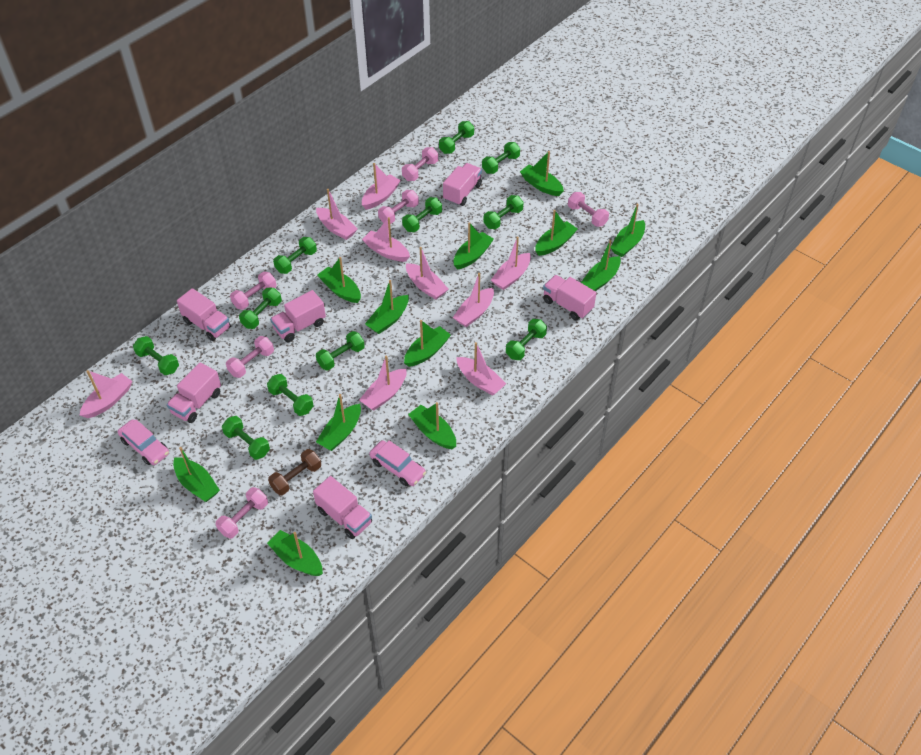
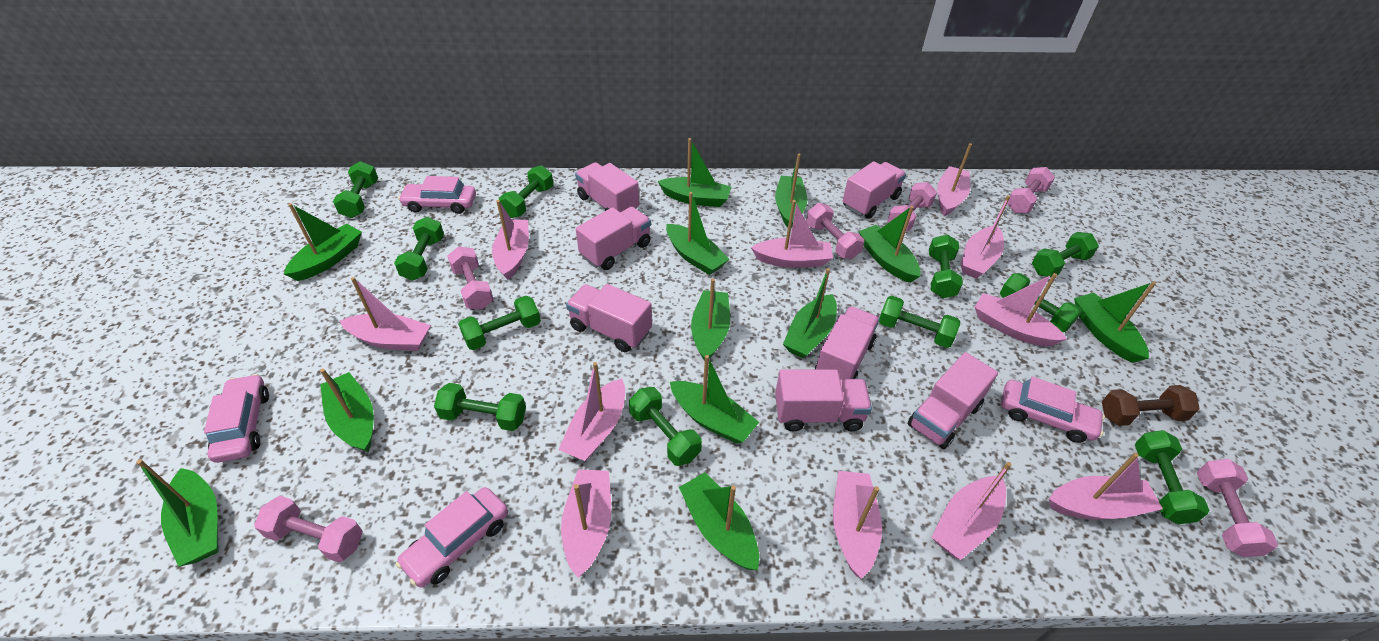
pink boat: [80,370,133,418] [316,189,357,240] [359,356,407,411] [362,163,401,210] [362,217,410,262] [406,247,448,300] [453,273,494,327] [456,342,506,396] [491,237,531,290] = 9 -> [340,277,431,351] [492,200,529,280] [558,362,625,461] [561,469,611,578] [751,200,833,268] [833,471,882,579] [932,462,1012,560] [937,143,972,216] [961,195,1010,279] [975,273,1067,346] [1049,453,1163,520] = 11
pink car: [118,419,169,465] [369,440,426,486] = 2 -> [204,374,269,463] [396,487,508,588] [398,176,476,214] [1001,376,1105,443] = 4
pink truck: [167,362,221,423] [177,288,231,341] [270,290,326,342] [313,476,372,539] [443,163,482,206] [543,275,596,320] = 6 -> [566,284,652,352] [575,162,639,212] [576,207,651,270] [775,369,872,432] [815,306,880,380] [843,161,906,219] [907,352,998,449] = 7

